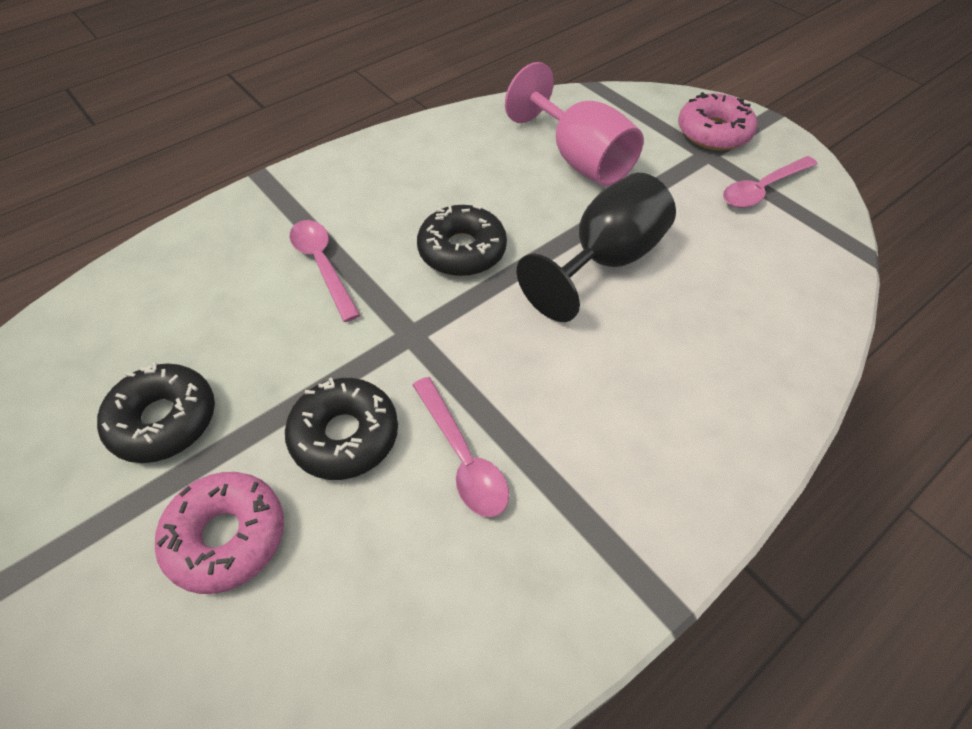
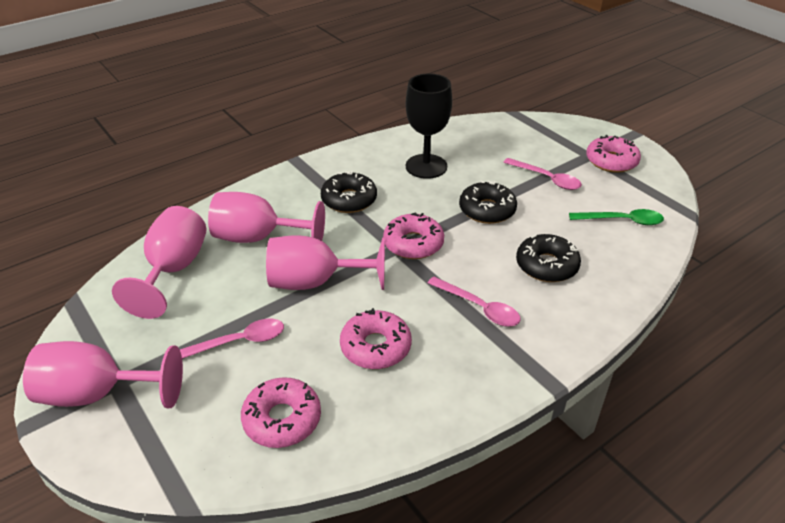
green spoon: none = 0 -> [569,209,664,225] = 1
pink donut: [155,472,284,594] [678,92,757,150] = 2 -> [241,377,321,448] [340,308,412,369] [383,212,444,259] [586,135,641,173] = 4
pink goblet: [505,62,644,186] = 1 -> [23,341,183,408] [112,206,206,319] [208,192,325,243] [266,235,385,290] = 4

